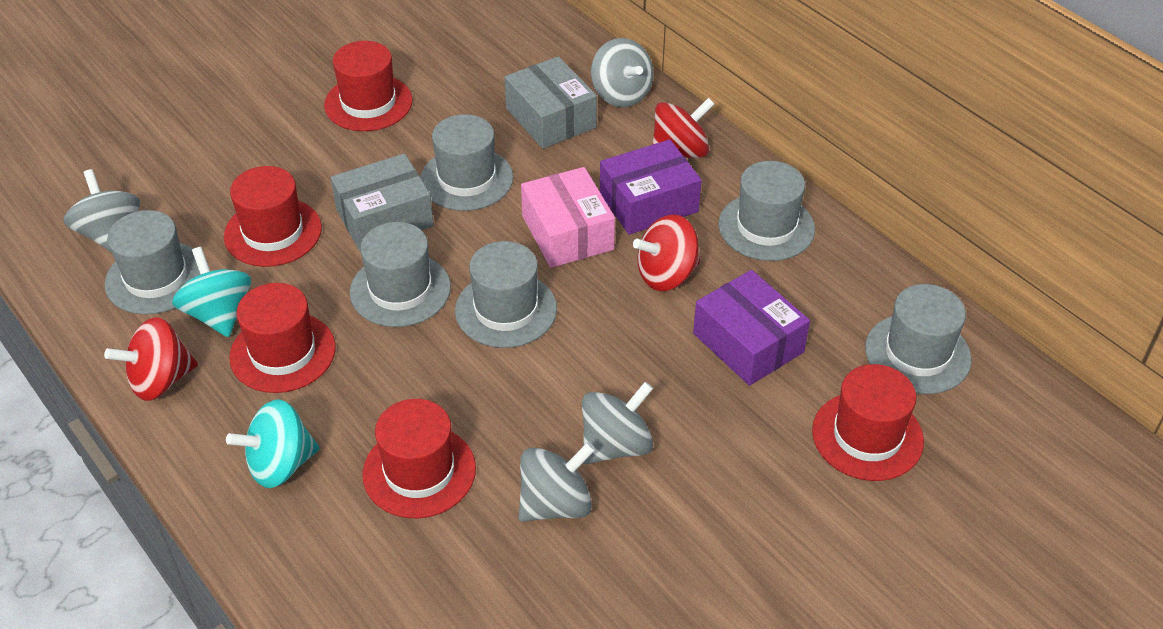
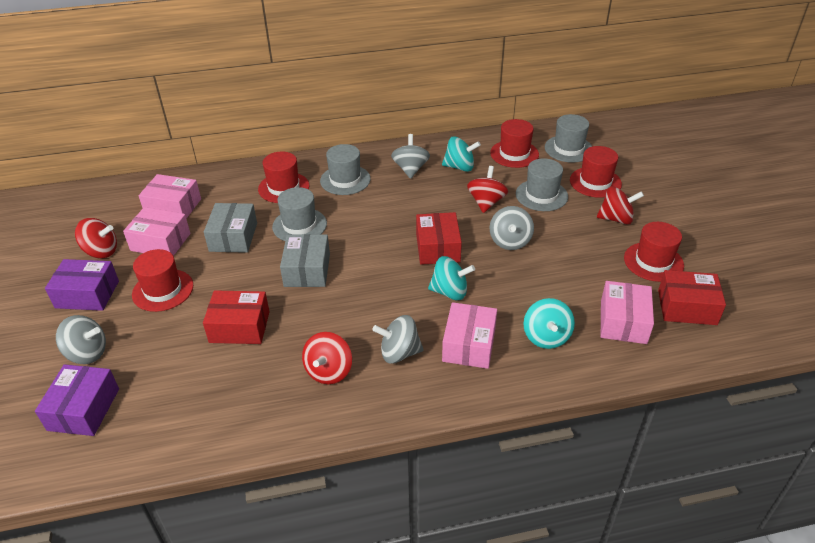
grey hat: [105,210,201,315] [350,222,451,327] [420,114,513,211] [455,241,557,348] [718,161,815,261] [865,284,971,394] = 6 -> [272,187,327,241] [320,144,371,195] [516,158,568,211] [545,114,592,163] = 4
pink box: [521,167,615,268] = 1 -> [123,207,191,256] [138,174,201,219] [442,302,497,369] [601,281,654,344] = 4
red box: none = 0 -> [203,291,270,344] [416,212,462,265] [658,270,726,325] = 3
red spinning top: [104,317,198,401] [633,214,700,291] [652,98,714,158] = 3 -> [75,218,117,258] [302,332,352,384] [467,166,508,213] [597,186,644,225] = 4
turquoise spinning top: [172,247,251,337] [226,400,319,488] = 2 -> [428,256,475,300] [442,136,481,172] [524,298,575,349] = 3

